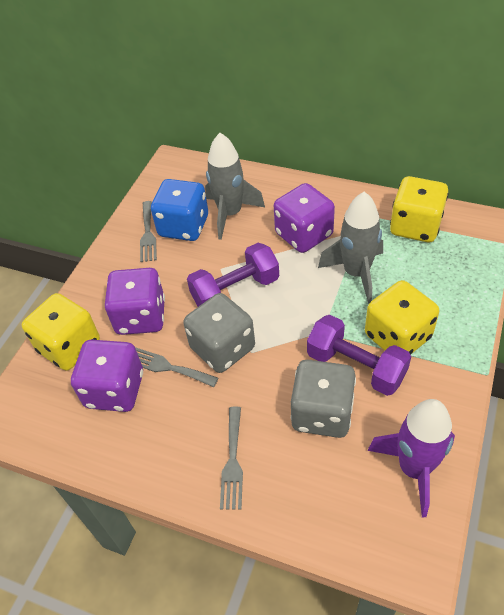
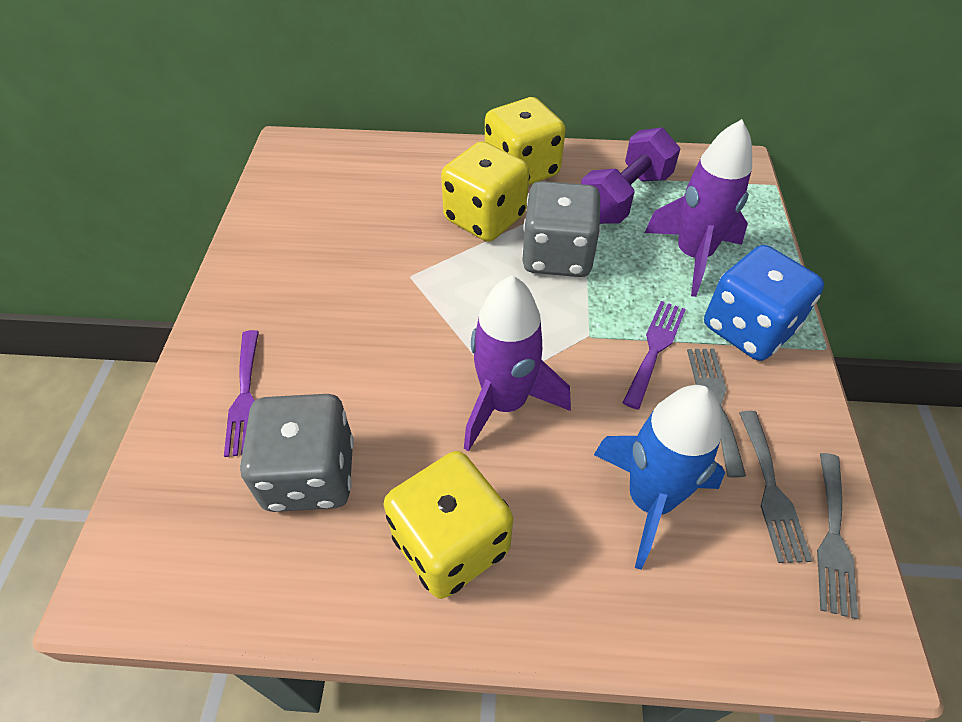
blue rocket: none = 0 -> [594,385,725,570] = 1
grey rocket: [205,133,265,240] [318,192,383,304] = 2 -> none = 0
purple dice: [71,340,143,412] [105,268,165,335] [274,183,335,253] = 3 -> none = 0
purple dumbbell: [187,243,279,307] [307,315,411,396] = 2 -> [581,127,680,224] = 1
purple fork: none = 0 -> [224,330,259,457] [622,301,686,410] = 2
purple rocket: [367,399,455,517] = 1 -> [464,275,571,452] [645,119,752,297] = 2

